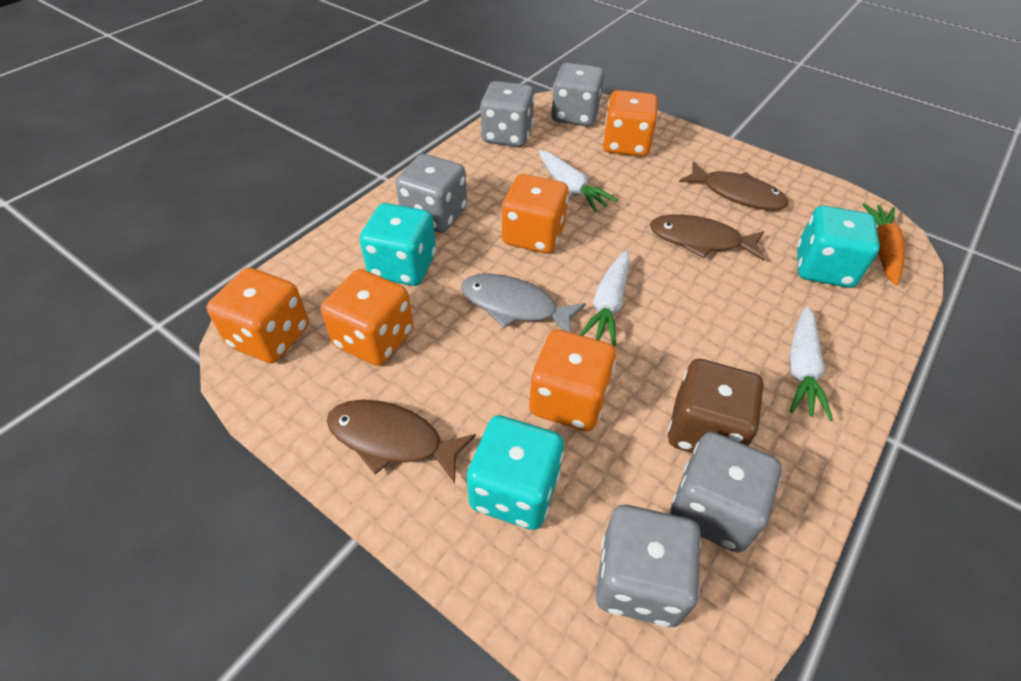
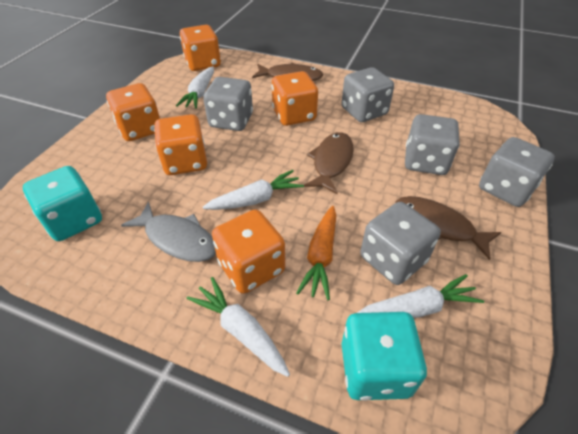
brown dice: [668,359,763,453] = 1 -> none = 0
turquoise dice: [360,203,436,286] [467,416,564,530] [797,206,880,288] = 3 -> [23,166,102,241] [341,312,427,401] = 2
white carrot: [538,150,618,212] [580,250,630,346] [790,306,833,421] = 3 -> [176,66,214,109] [186,277,290,377] [203,170,304,210] [357,274,484,318] = 4

